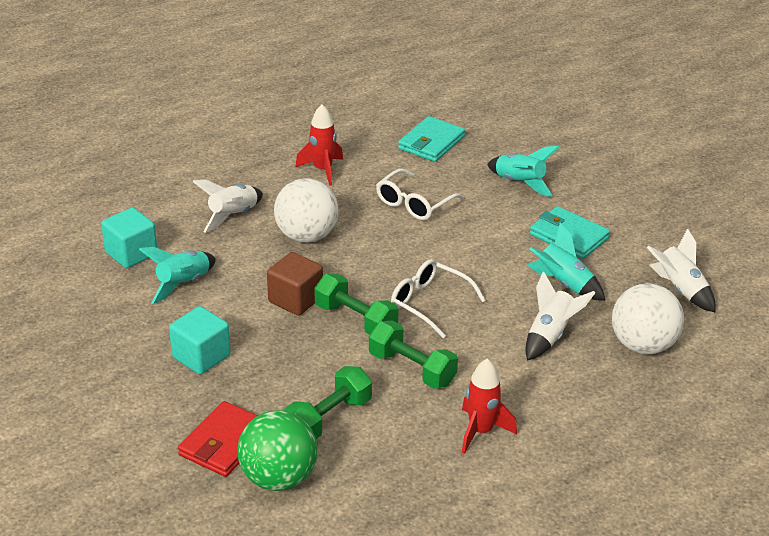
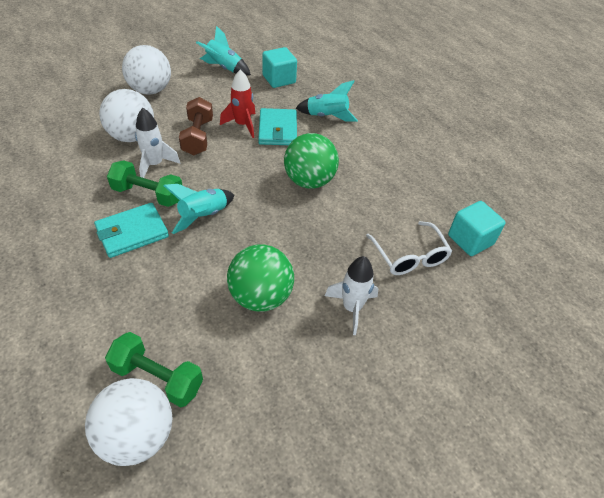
brown cube: [267,252,323,316] = 1 -> none = 0
brown dumbbell: none = 0 -> [179,97,213,155] = 1
green ball: [237,410,318,491] = 1 -> [227,245,294,312] [284,133,339,189] = 2
green dumbbell: [284,366,372,439] [314,274,399,335] [369,321,458,389] = 3 -> [105,332,203,407] [107,160,182,207] = 2
red rocket: [296,104,343,186] [462,359,517,454] = 2 -> [220,69,255,138] = 1
red wallet: [178,401,258,477] = 1 -> none = 0
white ball: [274,178,339,243] [612,283,684,354] = 2 -> [85,378,173,466] [99,89,154,142] [122,45,171,95] = 3
white glasses: [376,169,464,220] [391,259,486,338] = 2 -> [366,221,452,275] = 1
white rocket: [193,180,263,233] [525,271,595,361] [647,228,715,312] = 3 -> [135,108,180,178] [325,256,378,335] = 2

